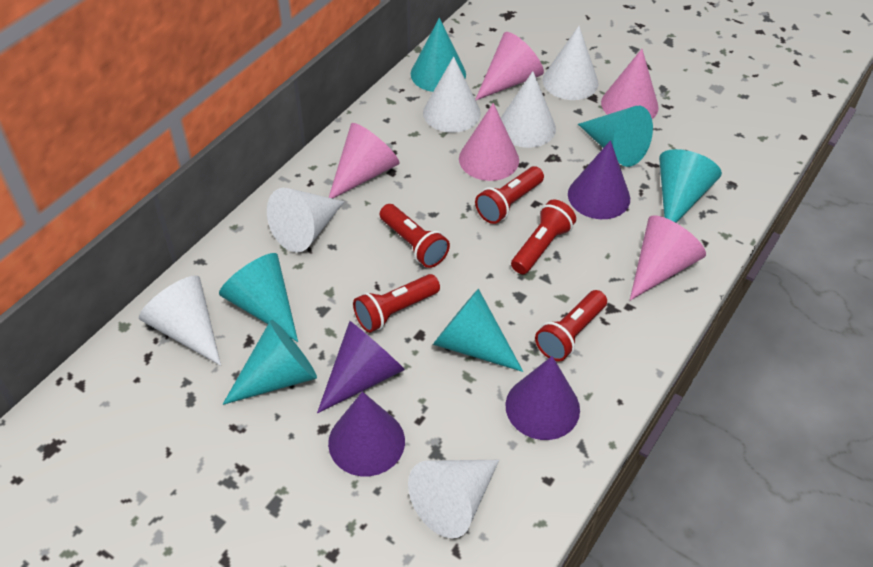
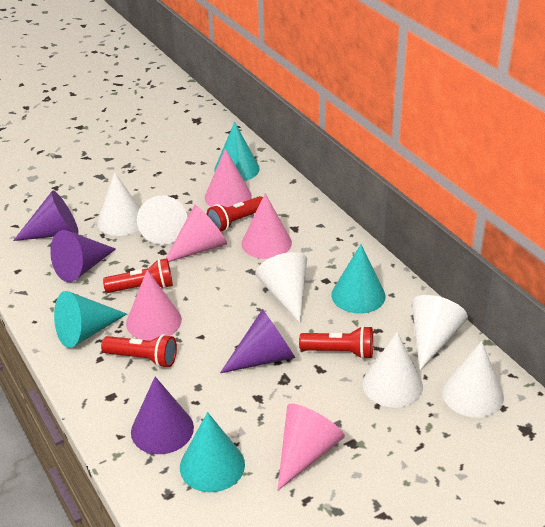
red flashlight: [353,274,440,333] [380,204,450,268] [475,166,544,224] [511,200,576,274] [535,290,607,361] = 5 -> [101,334,177,368] [103,258,173,293] [207,196,263,232] [299,326,373,359] = 4
turquoise cone: [219,253,298,342] [223,320,317,405] [411,18,466,92] [433,288,523,372] [578,106,653,167] [659,149,722,223] = 6 -> [54,291,127,348] [180,412,245,492] [214,122,260,181] [331,244,386,314] = 4

